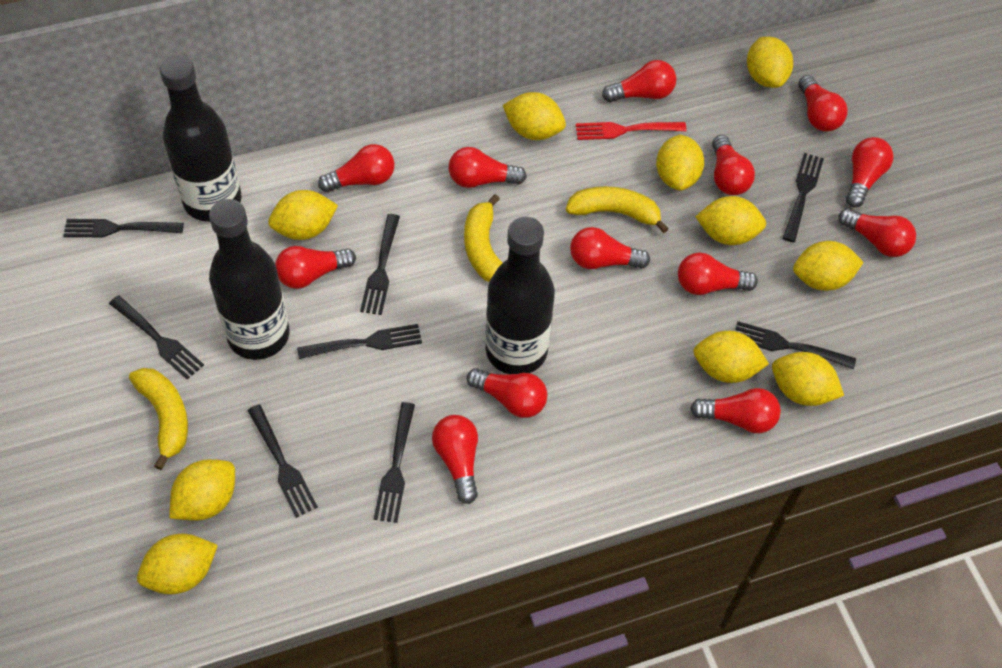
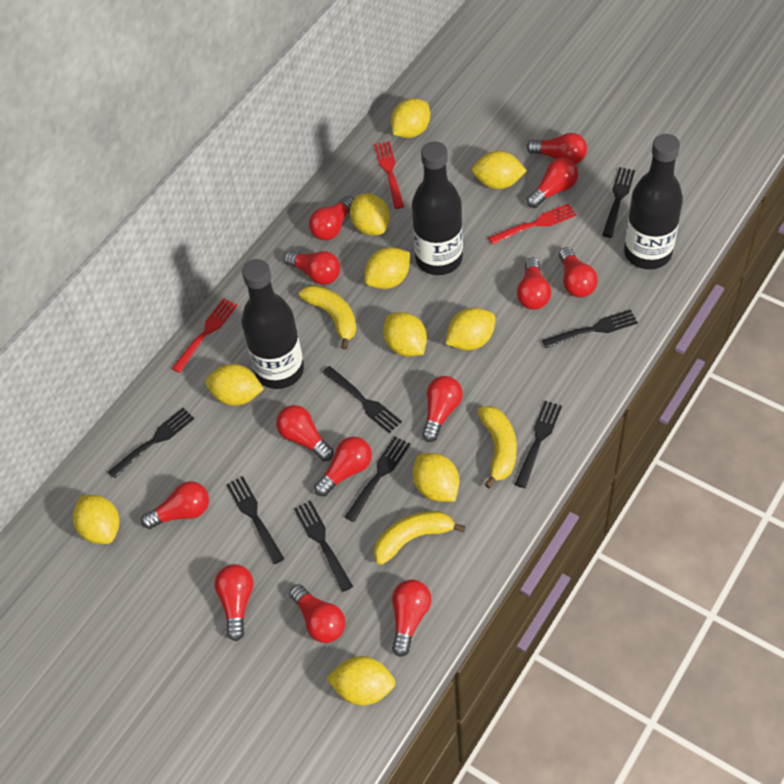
red fork: [576,122,686,140] = 1 -> [172,298,238,373] [374,141,404,209] [488,203,576,245] = 3

